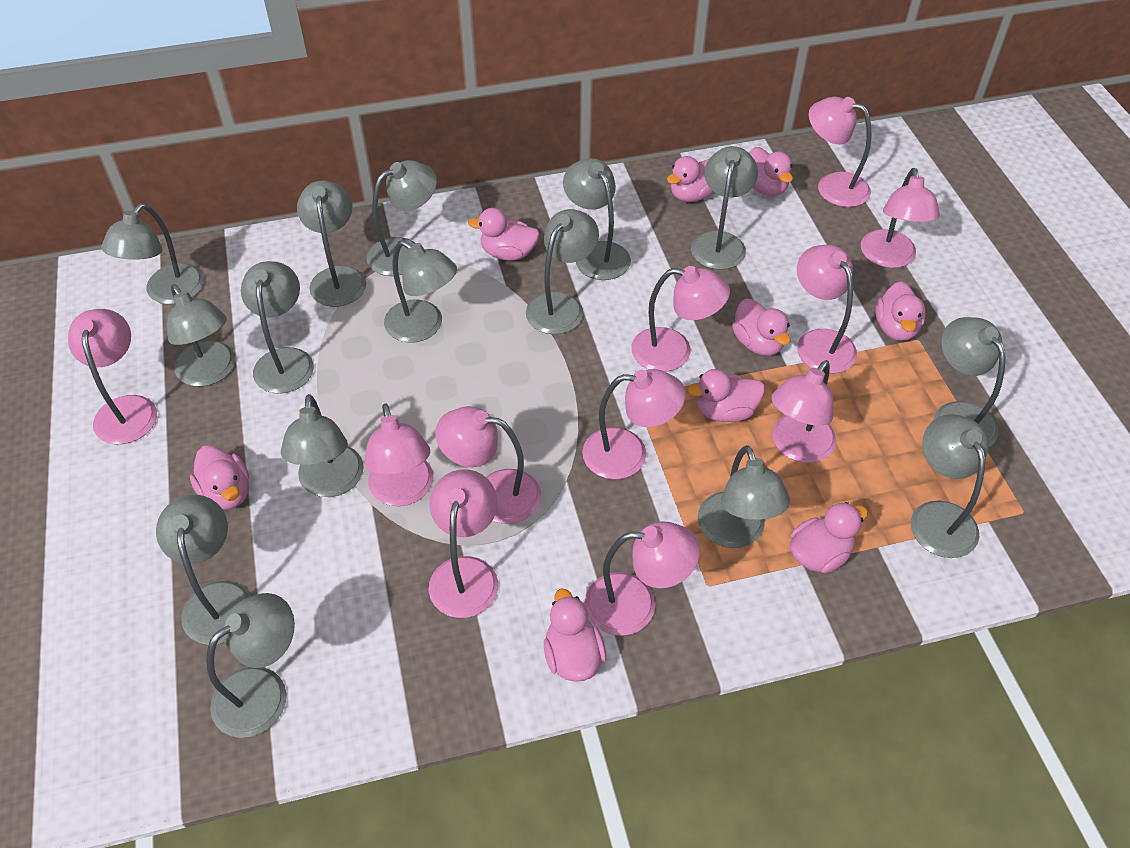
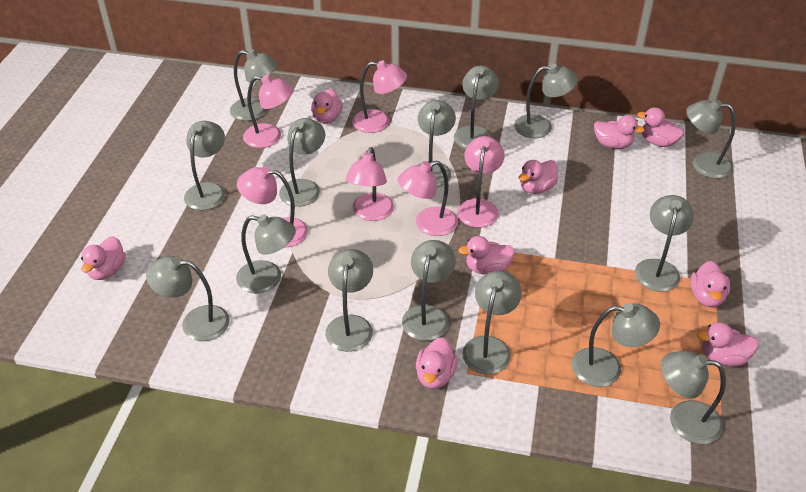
pink lamp: [68,309,157,444] [364,403,434,506] [428,469,498,618] [435,406,541,524] [582,369,686,479] [585,521,700,636] [631,266,730,372] [771,360,836,463] [797,245,857,374] [809,97,871,207] [861,168,940,268] = 11 -> [237,166,308,247] [243,75,294,148] [346,147,394,221] [352,60,407,133] [398,161,458,236] [457,136,504,228] = 6

